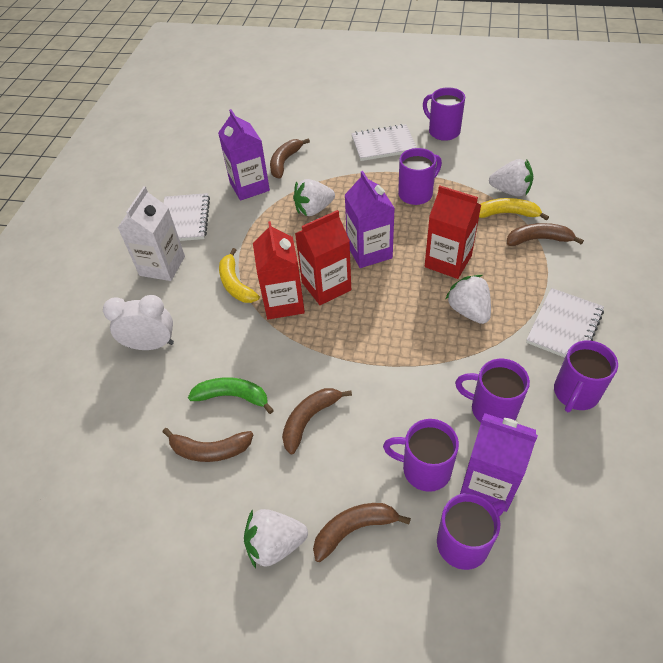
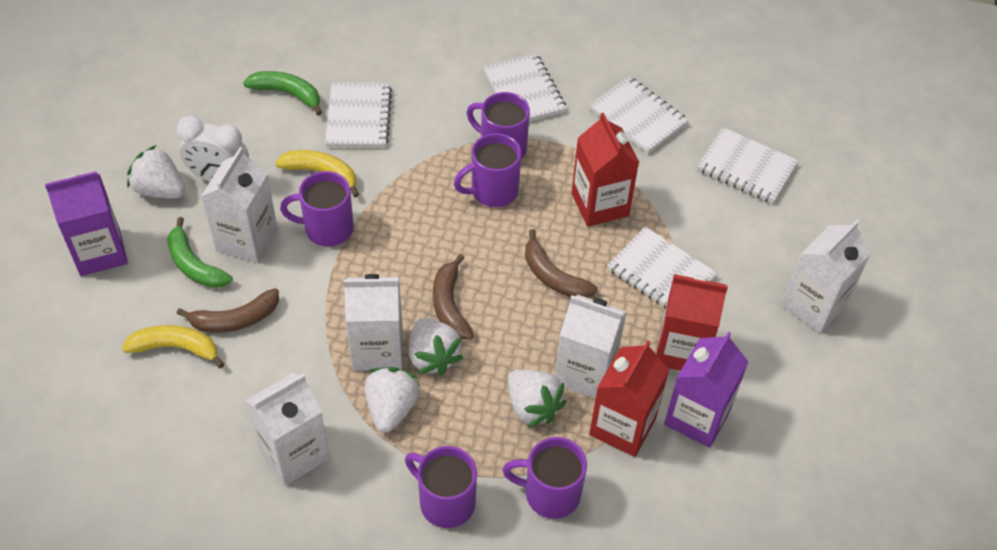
brown banana: [163,428,253,462] [270,138,310,178] [282,388,352,454] [313,503,411,562] [507,223,584,246] = 5 -> [177,288,279,333] [433,254,474,339] [525,229,598,298] = 3
green banana: [188,377,274,414] = 1 -> [167,217,233,288] [243,71,322,116] = 2
purple carton: [218,109,270,201] [345,171,395,268] [460,413,538,512] = 3 -> [45,171,128,276] [664,331,749,448] = 2
purple mug: [383,419,459,492] [398,148,442,205] [423,87,465,141] [437,493,507,570] [455,359,530,423] [554,341,618,412] = 6 -> [280,171,354,247] [405,446,477,528] [454,133,521,207] [467,92,530,159] [502,437,587,519] = 5
white carton: [118,186,185,281] = 1 -> [201,147,278,263] [245,373,330,486] [344,274,403,371] [555,294,627,399] [782,220,871,333] = 5
white notebook: [163,193,210,241] [351,124,417,161] [526,288,604,358] = 3 -> [325,82,392,148] [483,53,566,122] [589,76,689,154] [607,226,717,309] [697,127,799,204] = 5

